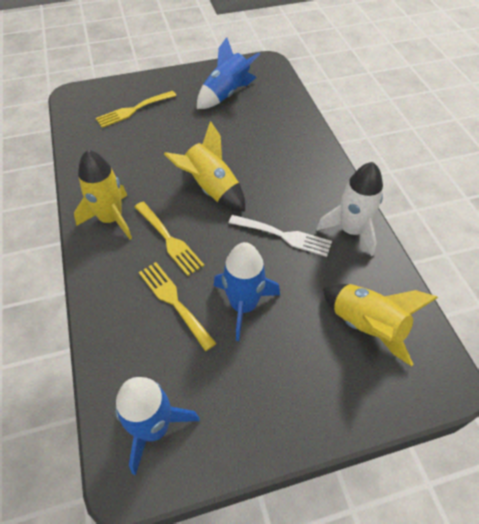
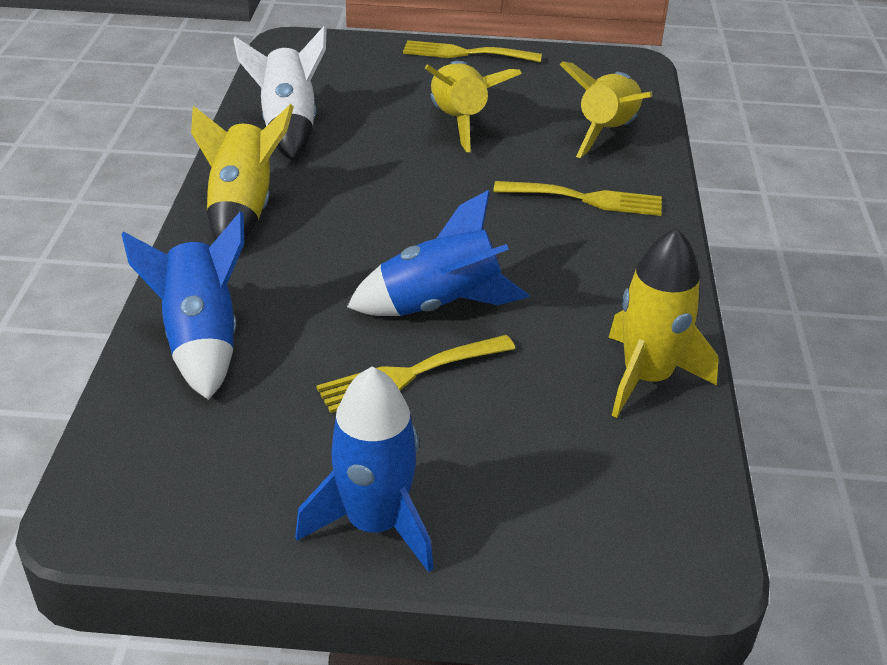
white fork: [229,215,332,257] = 1 -> none = 0
yellow rocket: [74,150,132,240] [164,121,245,212] [323,284,438,366] = 3 -> [191,104,294,241] [425,61,522,152] [560,61,653,158] [608,228,719,418] = 4

